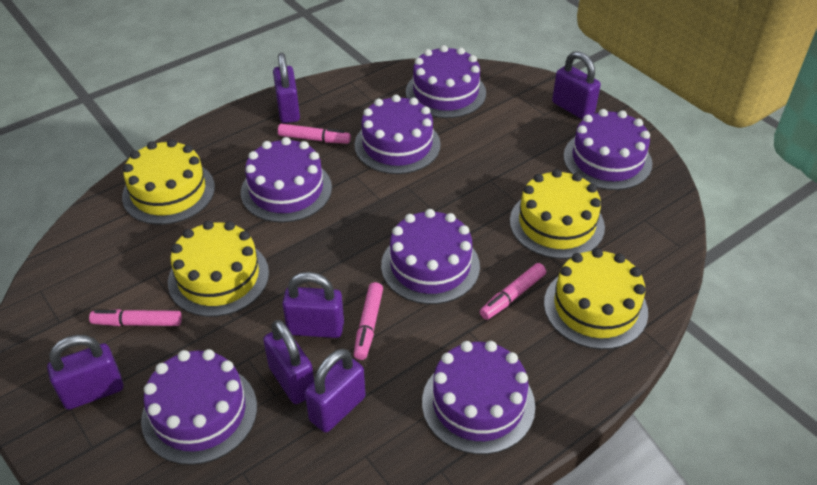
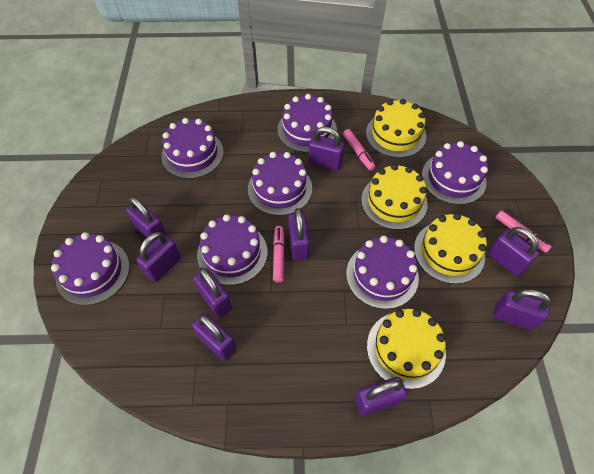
pink marker: [89,309,182,326] [278,124,351,144] [354,282,383,360] [480,263,546,320] = 4 -> [273,226,285,282] [343,129,375,171] [495,210,552,253] = 3
purple padlock: [47,335,123,410] [263,320,314,404] [273,53,300,123] [282,272,344,338] [305,349,366,432] [552,51,601,119] = 6 -> [126,197,167,243] [136,232,181,282] [192,313,237,361] [193,268,232,318] [288,208,310,260] [308,127,345,171] [355,377,407,416] [488,227,539,276] [494,289,551,330] = 9

